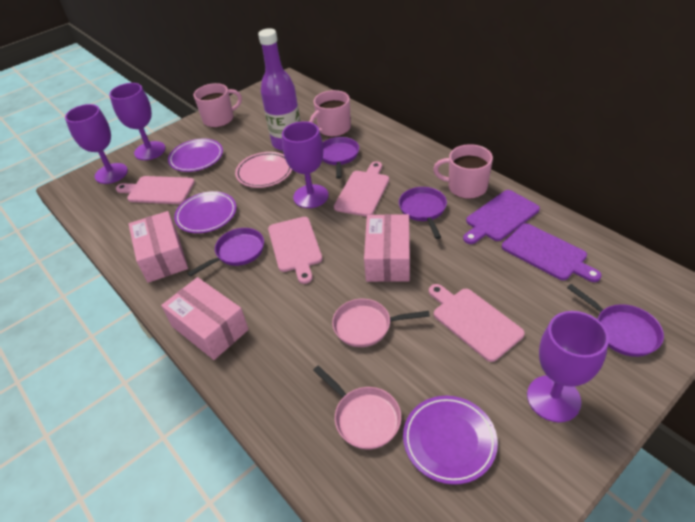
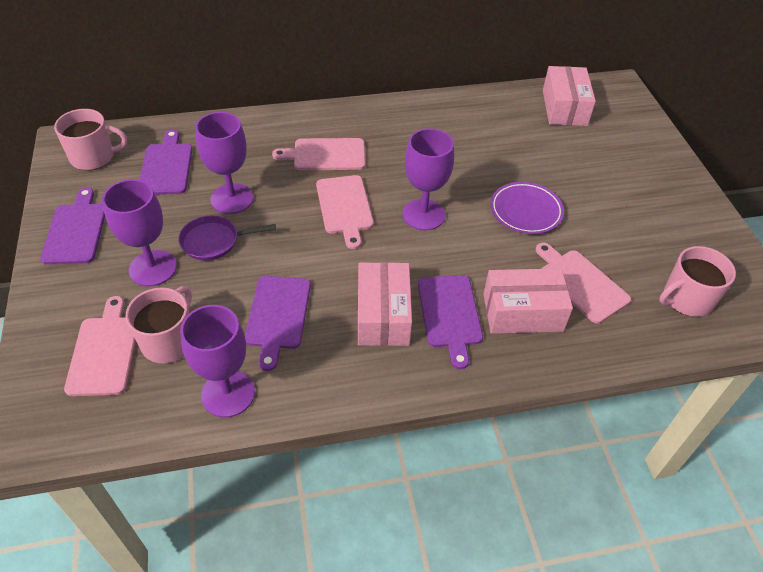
pink pan: [313,365,401,449] [332,299,430,347] = 2 -> none = 0
pink plate: [235,152,292,188] = 1 -> none = 0
purple bottle: [258,28,301,151] = 1 -> none = 0
purple cutting board: [463,190,540,244] [502,223,602,282] = 2 -> [40,188,105,265] [139,130,192,195] [245,276,311,371] [418,275,483,369] = 4
purple pan: [187,228,264,277] [322,137,359,179] [399,187,447,239] [567,284,664,357] = 4 -> [178,215,276,261] = 1
purple plate: [168,139,223,172] [174,191,236,233] [403,396,498,485] = 3 -> [490,182,564,234] = 1

